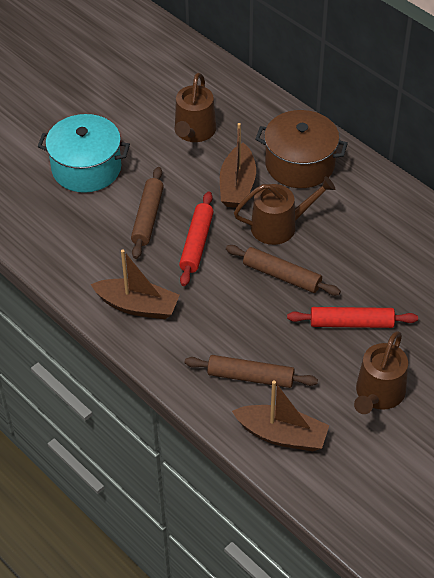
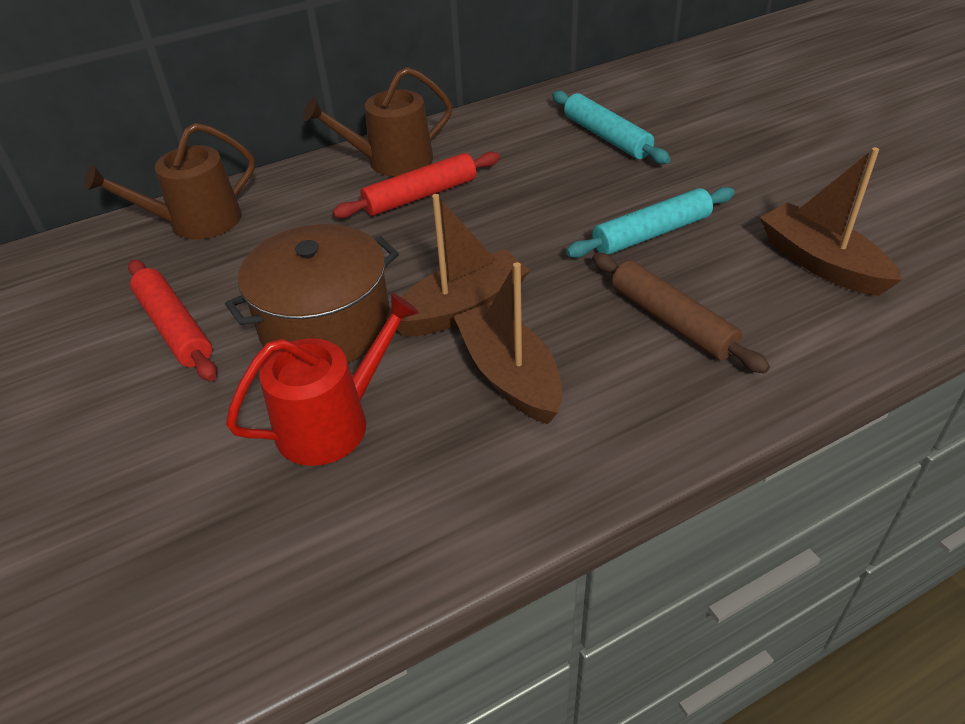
brown rolling pin: [131,167,164,259] [185,355,318,388] [226,245,341,296] = 3 -> [592,253,770,373] = 1
brown watering can: [175,73,217,142] [234,176,335,245] [354,331,408,414] = 3 -> [84,123,255,240] [303,67,453,176] = 2
red watering can: none = 0 -> [226,293,419,466] = 1
turquoise pot: [38,114,130,193] = 1 -> none = 0
turquoise rolling pin: none = 0 -> [552,91,671,164] [566,187,735,258] = 2

